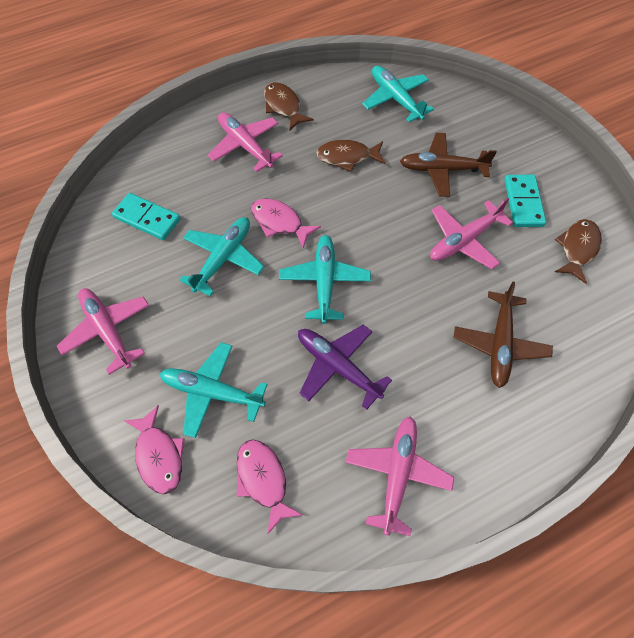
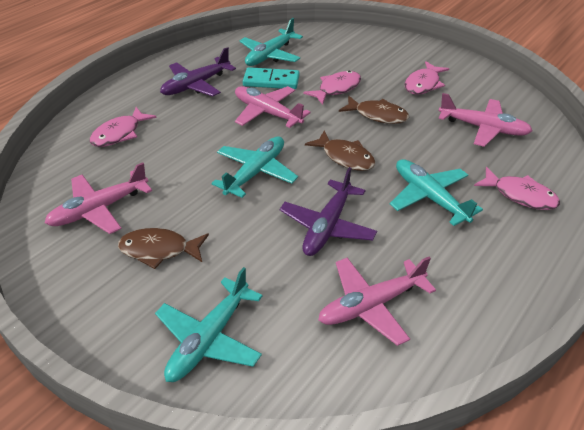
brown plane: [400,133,497,197] [454,282,553,388] = 2 -> none = 0
pink fish: [124,405,185,494] [236,440,302,535] [251,198,321,249] = 3 -> [90,107,157,147] [303,71,361,105] [404,61,449,95] [474,167,560,210] = 4
purple plane: [298,325,392,410] = 1 -> [160,47,236,96] [280,167,377,256] = 2
turquoise domino: [112,193,181,240] [504,175,546,227] = 2 -> [243,67,300,89] = 1

